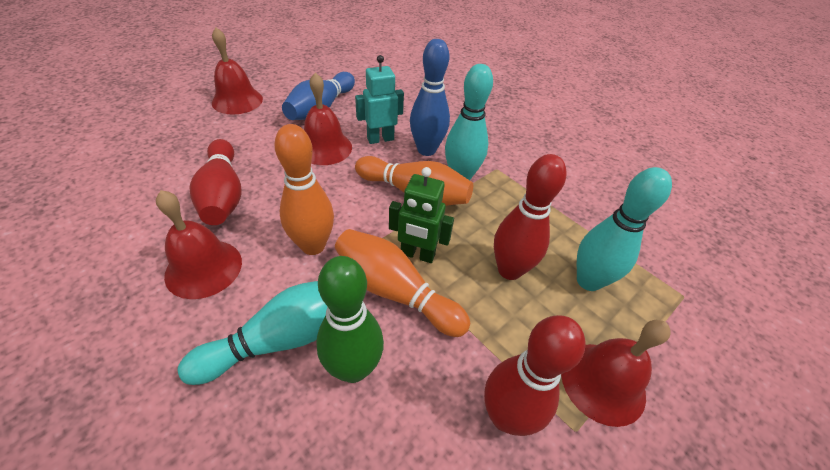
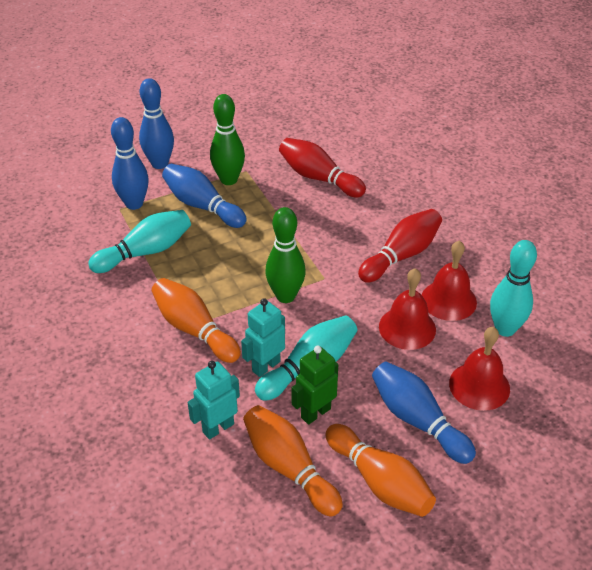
blue bowling pin: [282,72,355,120] [410,39,450,156] = 2 -> [111,117,149,210] [139,78,174,169] [162,164,247,228] [372,362,476,464] = 4
green bowling pin: [316,256,384,383] = 1 -> [210,94,245,185] [265,207,306,303] = 2
red bell: [156,190,242,299] [212,27,263,114] [304,73,352,165] [561,320,671,427] = 4 -> [379,268,436,350] [422,240,477,321] [449,327,510,411] = 3
red bowling pin: [189,139,242,225] [484,315,585,436] [494,154,566,280] = 3 -> [279,138,366,198] [358,209,442,283] = 2
turquoise robot: [355,55,404,144] = 1 -> [188,361,240,440] [241,298,285,377] = 2

